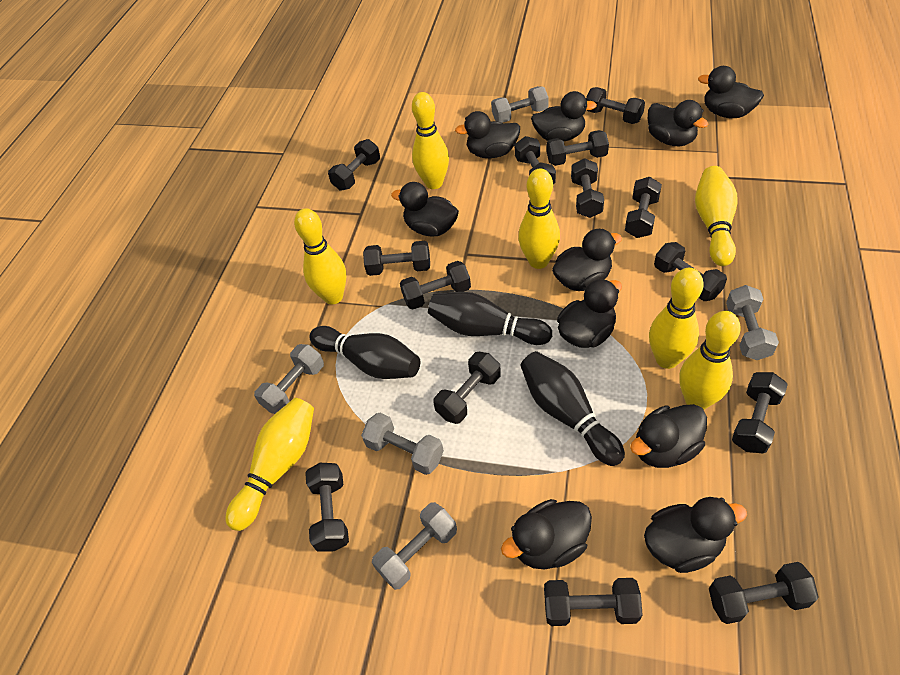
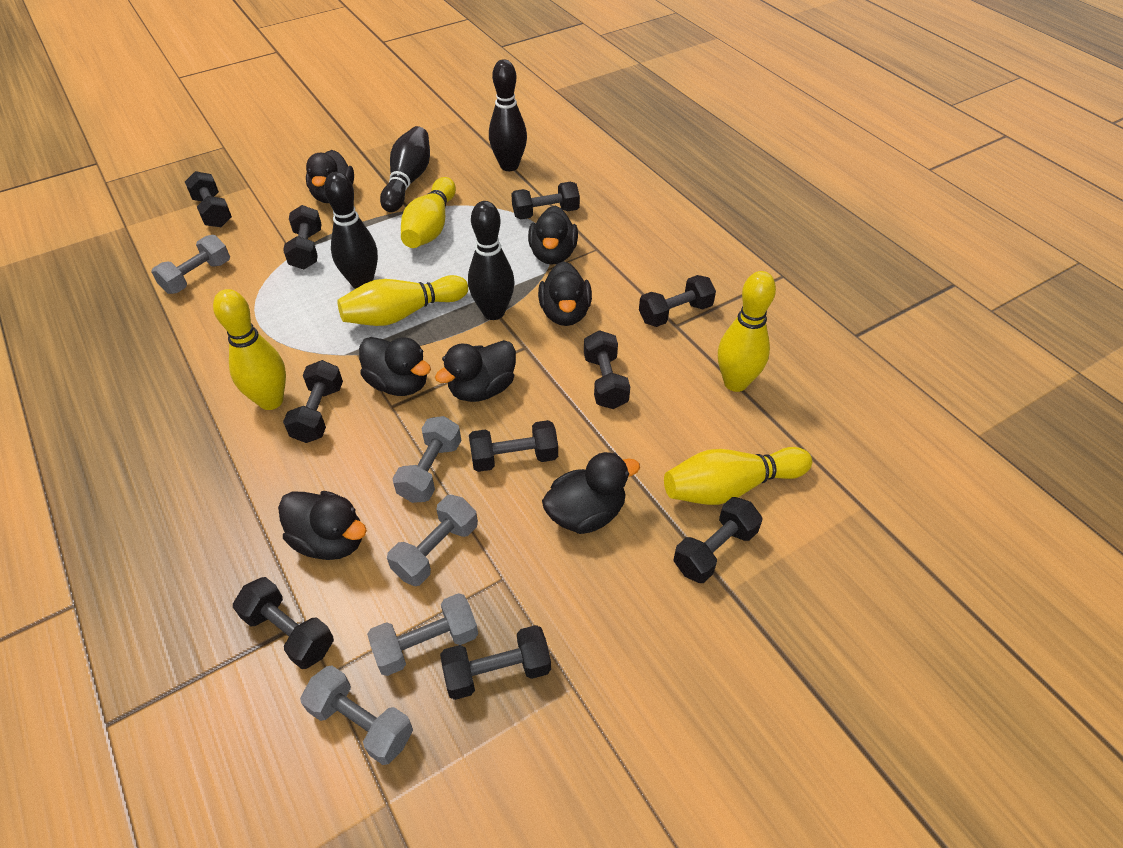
black bowling pin: [310,326,420,379] [428,292,552,345] [520,351,625,466] = 3 -> [324,172,378,289] [380,126,430,212] [468,201,515,320] [489,59,527,171] = 4
black duck: [391,182,459,237] [455,111,520,158] [501,499,592,569] [531,91,597,141] [552,229,622,291] [557,279,622,348] [630,404,707,468] [644,497,747,573] [648,100,708,146] [698,66,764,118] = 10 -> [278,491,367,560] [306,150,354,203] [359,337,431,396] [435,340,516,402] [528,206,578,265] [538,261,592,326] [542,452,640,534] = 7
black dumbbell: [305,463,349,552] [328,139,380,190] [363,241,430,276] [400,261,471,310] [433,352,501,424] [515,136,556,184] [544,578,643,626] [546,130,609,166] [571,158,604,218] [586,87,645,124] [625,177,662,238] [654,242,727,301] [709,562,819,624] [732,372,788,454] = 14 -> [185,171,232,227] [233,577,334,669] [283,205,321,269] [283,360,343,443] [440,625,551,700] [469,420,558,472] [511,182,580,219] [584,330,630,409] [639,275,716,327] [673,497,762,583] = 10
yellow bowling pin: [226,398,314,531] [294,208,346,304] [412,92,449,189] [518,168,560,269] [649,268,704,369] [679,311,741,410] [695,166,737,266] = 7 -> [213,289,286,410] [337,275,468,326] [401,177,456,248] [664,447,812,505] [718,271,776,392] = 5

